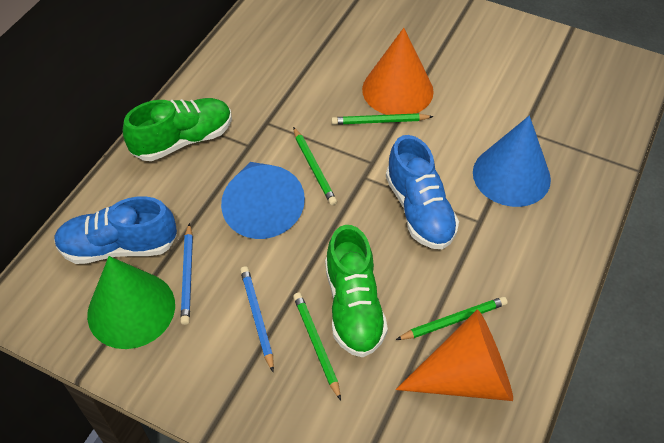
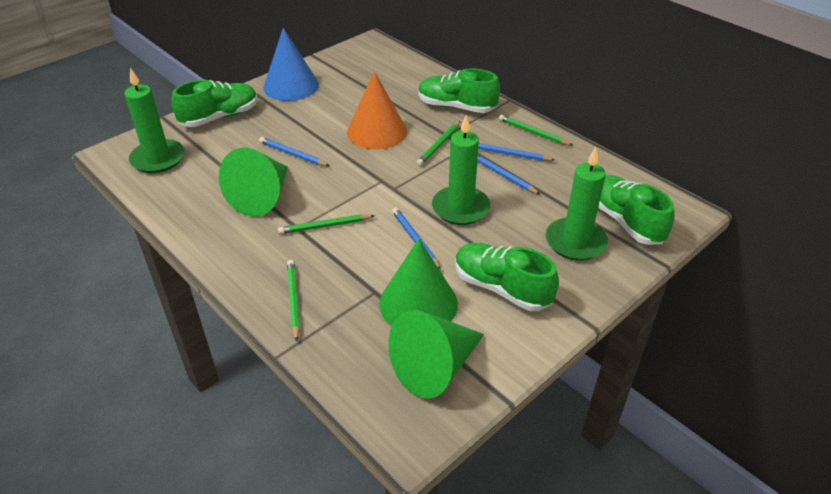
blue cone: [221,162,305,239] [473,115,551,207] = 2 -> [263,28,319,101] = 1
blue pencil: [181,223,193,325] [240,266,274,372] = 2 -> [259,137,329,166] [392,207,441,270] [477,155,541,195] [478,143,555,161] = 4
blue shoe: [54,197,177,264] [386,135,459,249] = 2 -> none = 0
green candle: none = 0 -> [124,68,185,173] [432,115,490,225] [546,147,608,261] = 3
green cone: [87,256,175,349] = 1 -> [219,148,288,217] [379,239,458,326] [389,310,484,399] = 3
green shoe: [123,98,232,161] [325,225,388,357] = 2 -> [171,80,258,127] [418,68,500,113] [455,243,559,311] [598,175,674,245] = 4
orange cone: [362,28,434,115] [396,309,513,401] = 2 -> [347,71,407,150] = 1

